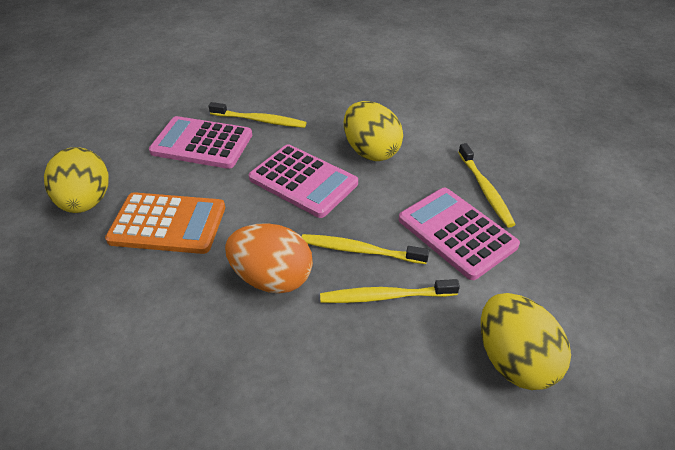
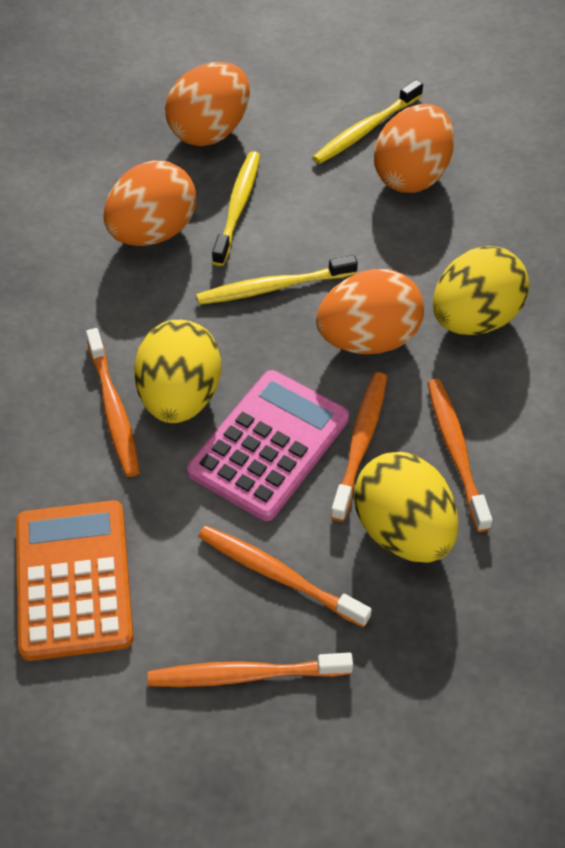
orange egg: [225,223,313,294] = 1 -> [104,160,196,246] [165,62,250,146] [316,269,424,354] [374,104,454,193] = 4
orange toothbrush: none = 0 -> [86,328,140,477] [148,653,353,687] [198,525,372,627] [330,372,387,522] [427,379,493,532] = 5
pink calculator: [149,116,252,169] [249,144,358,218] [399,188,520,280] = 3 -> [187,370,349,521] = 1
yellow toothbrush: [209,102,307,128] [302,234,429,264] [320,279,460,303] [458,143,516,228] = 4 -> [196,255,358,305] [212,151,260,266] [312,80,423,164] = 3

